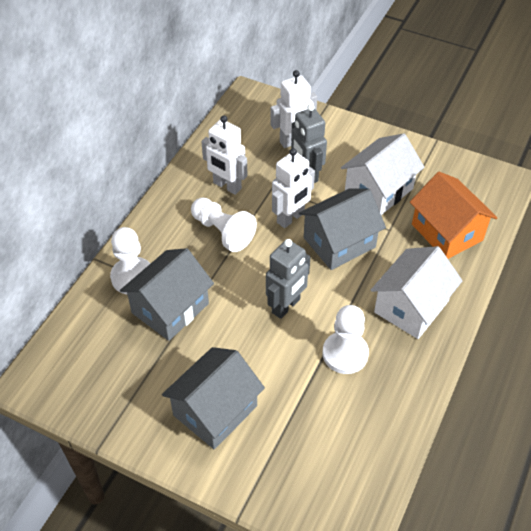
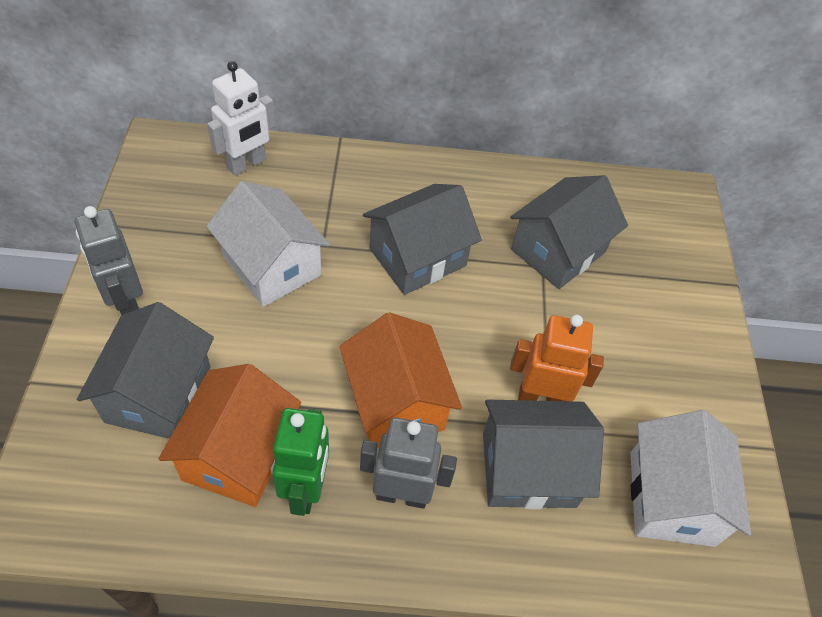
green robot: none = 0 -> [272,408,329,516] = 1
grey house: [120,248,214,341] [162,347,265,449] [299,188,386,270] = 3 -> [77,302,214,439] [363,184,482,295] [483,399,604,509] [510,175,628,289] = 4
orange house: [410,172,497,259] = 1 -> [158,364,301,507] [339,312,462,448] = 2
orange robot: none = 0 -> [510,315,604,401] = 1
white pawn: [110,227,150,294] [191,198,257,252] [322,305,369,374] = 3 -> none = 0
white robot: [201,115,247,195] [270,70,317,148] [272,148,315,228] = 3 -> [207,61,276,176] = 1

